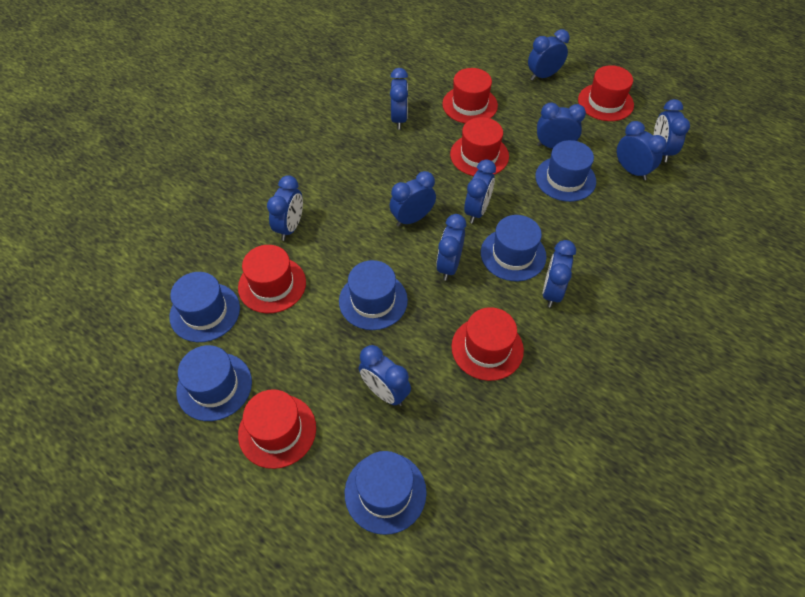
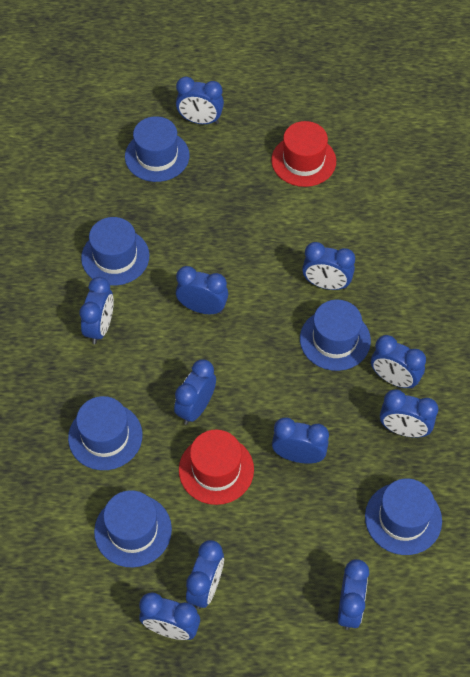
red hat: [238,245,306,313] [238,389,316,469] [442,68,498,123] [450,117,509,176] [451,307,524,381] [578,65,634,121] = 6 -> [179,430,254,505] [271,121,336,187] = 2

